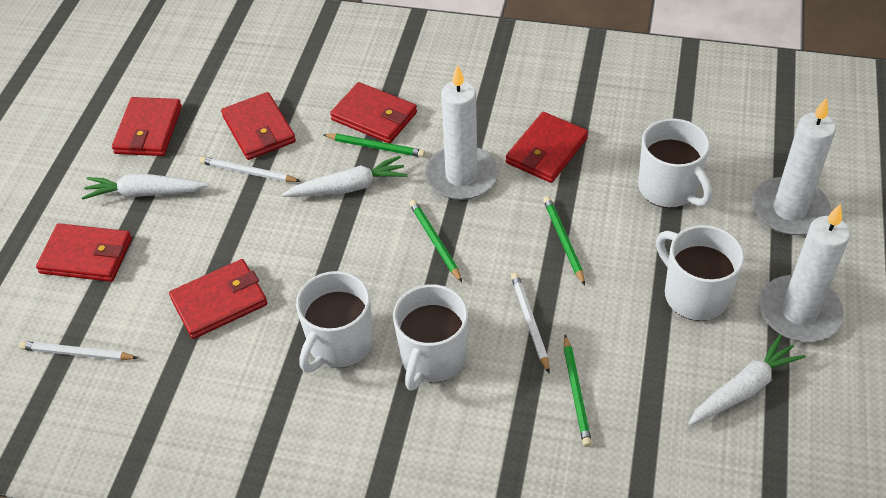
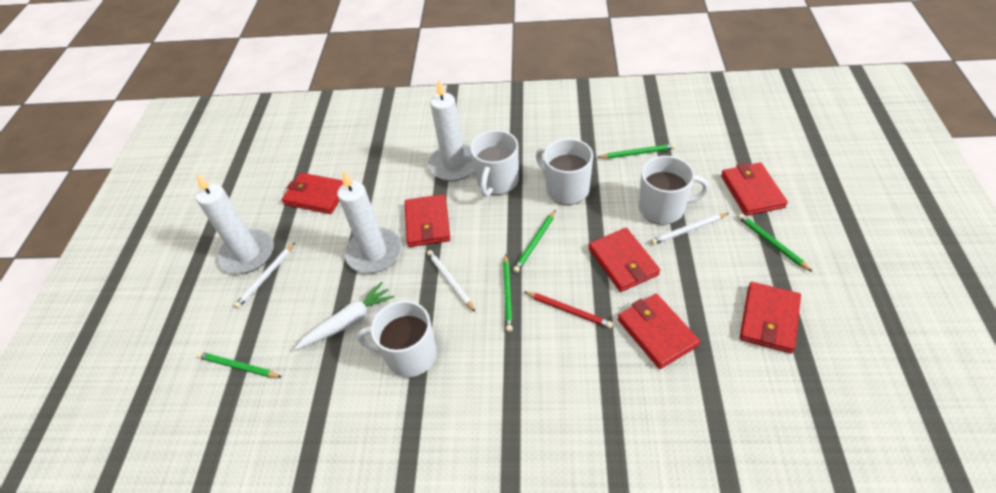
green pencil: [323,134,425,157] [409,200,462,282] [543,196,585,285] [564,335,592,447] = 4 -> [197,352,281,378] [503,254,513,332] [513,210,556,273] [597,144,676,159] [738,214,813,272] = 5
red pencil: none = 0 -> [525,292,613,328] = 1
white carrot: [82,174,209,200] [282,156,408,197] [688,335,806,426] = 3 -> [295,282,394,350] = 1

